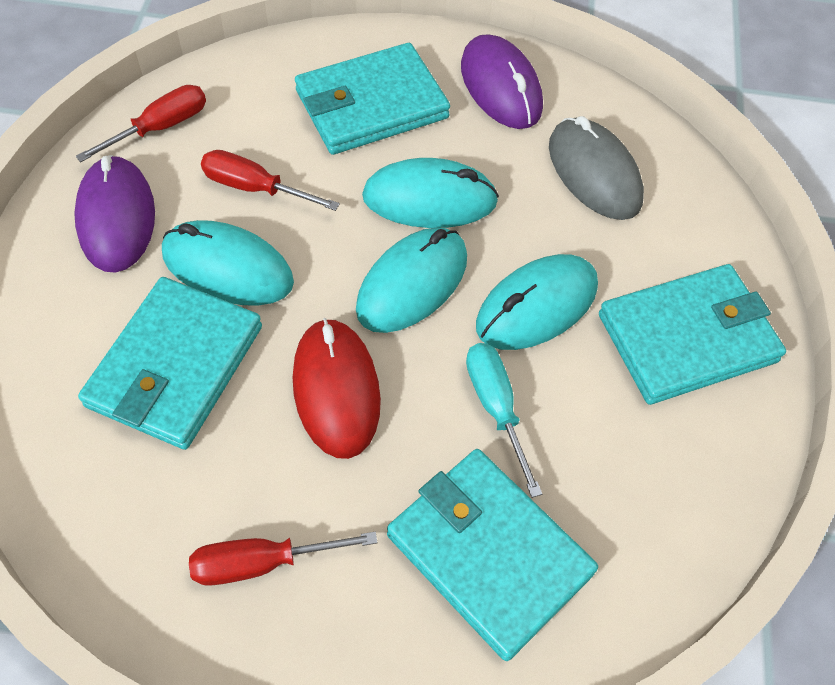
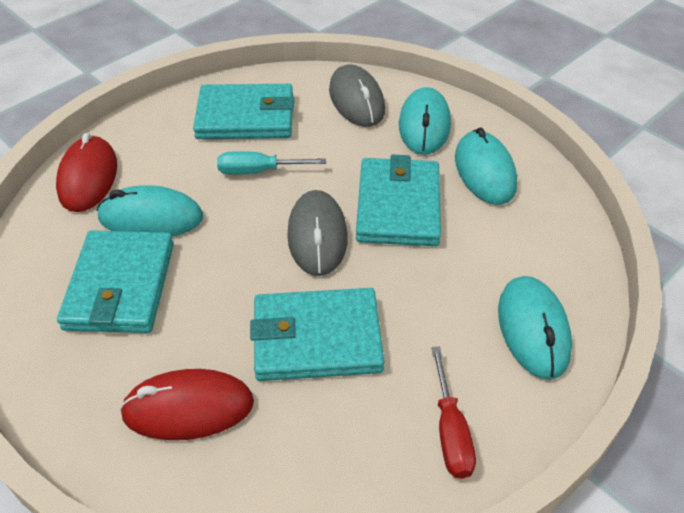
grey mouse: [549,116,644,220] = 1 -> [287,190,347,276] [329,64,385,127] = 2
purple mouse: [74,155,155,273] [461,34,543,129] = 2 -> none = 0
red mouse: [292,318,381,459] = 1 -> [56,133,117,212] [119,369,254,440] = 2
red screwdriver: [76,85,206,162] [189,532,378,586] [201,150,340,211] = 3 -> [431,346,476,479] = 1

